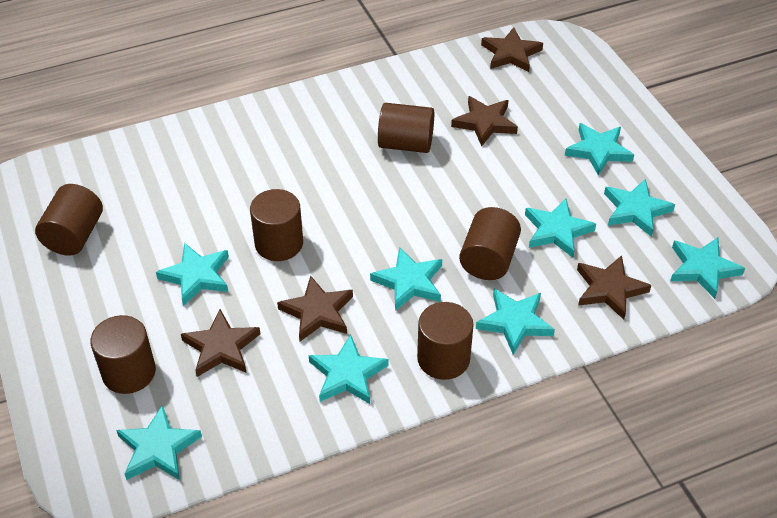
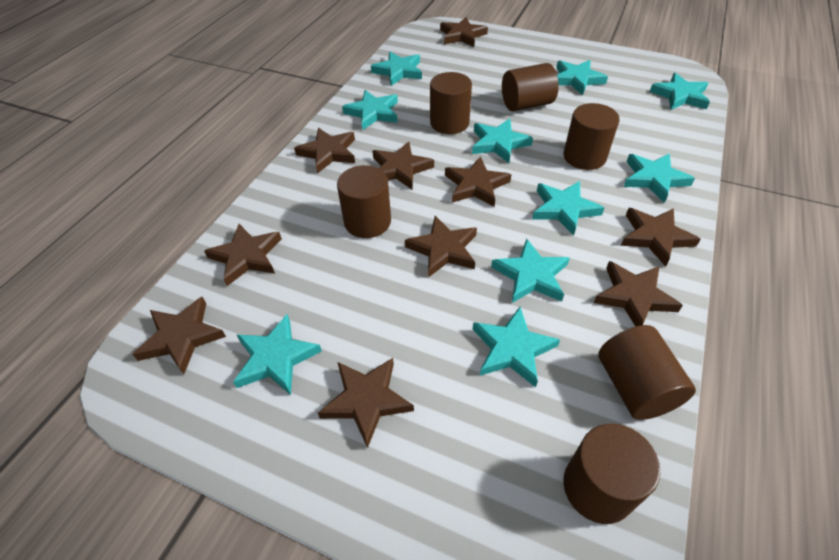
brown star: [181,309,260,377] [277,276,353,341] [451,96,518,147] [481,27,543,72] [577,255,652,320] = 5 -> [132,297,226,374] [204,224,282,286] [294,128,355,174] [318,358,414,448] [372,142,434,189] [405,216,477,278] [440,17,488,47] [445,156,512,207] [594,261,683,327] [621,208,701,267] = 10
turquoise star: [116,405,202,480] [156,242,229,306] [309,334,388,404] [370,247,442,311] [476,289,555,355] [525,199,596,258] [565,123,634,176] [604,179,675,237] [670,237,745,299] = 9 -> [233,314,322,395] [342,90,398,130] [371,52,422,86] [472,119,533,163] [473,307,560,388] [491,239,570,303] [532,181,604,236] [556,60,608,95] [624,153,695,203] [650,73,710,110] = 10

